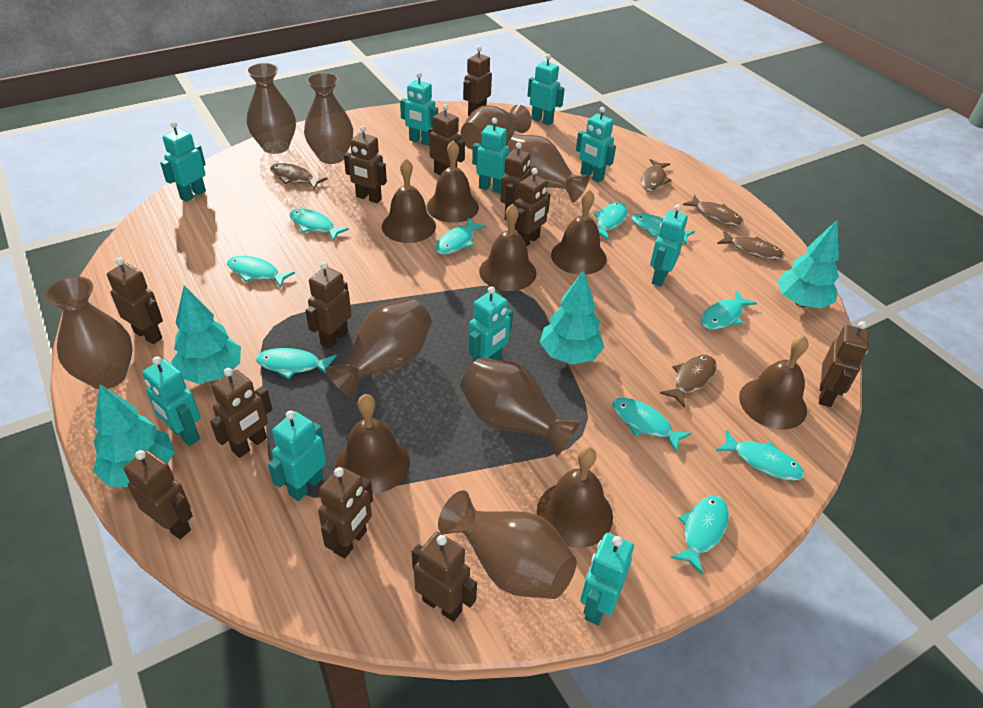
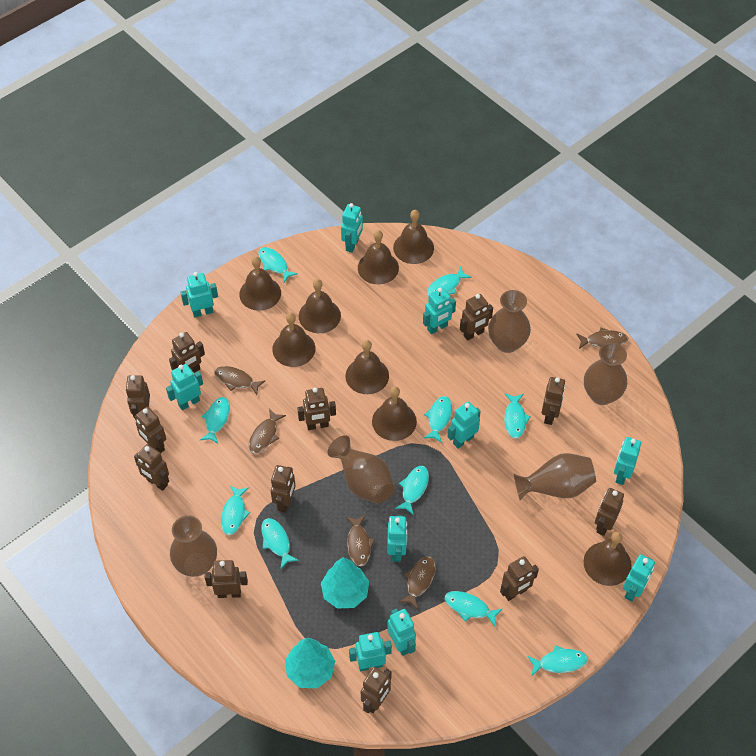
brown bell: [336,394,410,494] [382,159,436,243] [427,140,479,223] [479,204,536,291] [537,447,613,548] [551,189,607,275] [739,336,808,430] = 7 -> [239,256,281,311] [272,312,315,367] [299,279,341,333] [345,340,389,394] [358,230,399,284] [372,386,417,441] [393,210,434,264] [584,532,632,586] = 8
brown vase: [44,276,133,389] [246,63,296,154] [304,72,353,164] [325,298,432,398] [438,490,577,599] [460,357,581,457] [461,105,531,150] [506,134,590,203] = 8 -> [170,515,217,577] [328,435,395,504] [488,290,531,353] [513,453,596,500] [584,343,627,405] = 5
turquoise tree: [93,384,175,487] [171,286,241,384] [540,270,604,365] [777,220,839,308] = 4 -> [285,638,335,688] [321,557,369,609] = 2

